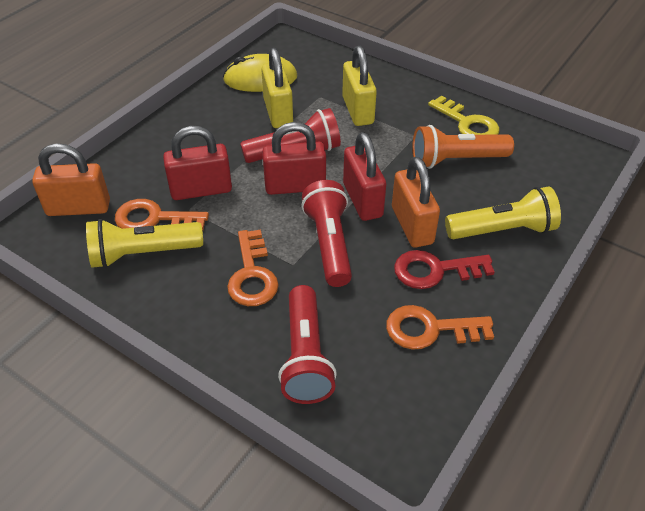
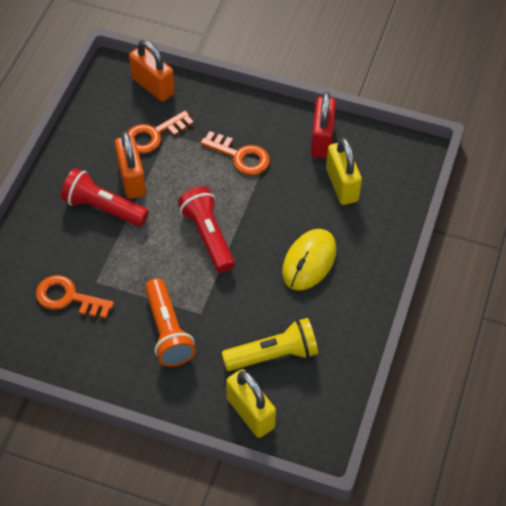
red flashlight: [240,108,341,163] [278,285,337,404] [301,180,352,287] = 3 -> [60,168,149,227] [178,186,235,273] = 2
red key: [394,250,495,289] = 1 -> none = 0
red padlock: [163,126,232,200] [262,122,326,195] [343,132,386,221] = 3 -> [311,92,336,158] = 1
yellow flashlight: [86,219,203,268] [445,187,561,239] = 2 -> [222,318,318,371] = 1
yellow key: [428,95,500,135] = 1 -> none = 0

